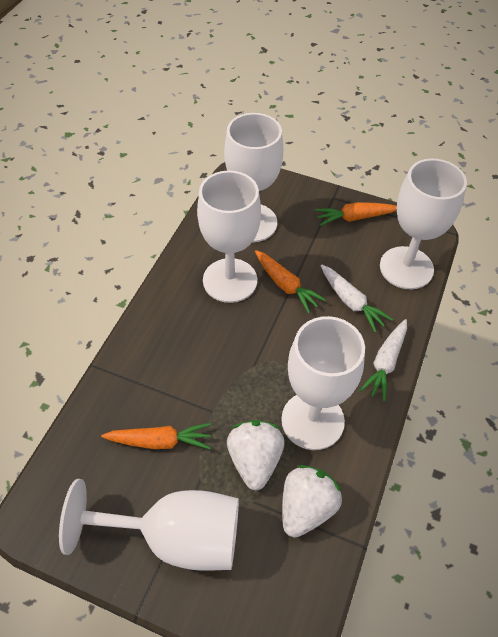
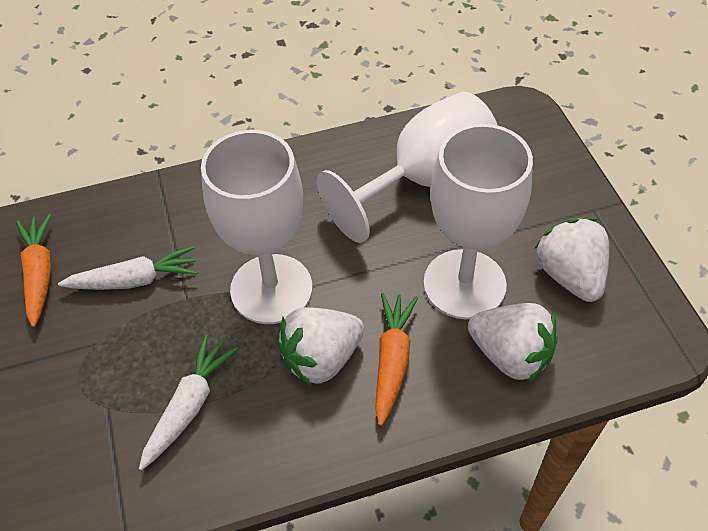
orange carrot: [101,423,211,449] [255,250,326,313] [315,202,397,226] = 3 -> [16,214,51,327] [375,293,418,426] = 2
white goblet: [59,479,239,571] [197,171,261,303] [224,113,283,242] [281,316,365,450] [380,159,467,290] = 5 -> [201,130,313,324] [317,92,498,243] [424,124,533,320] = 3
white strawberry: [227,420,285,490] [282,465,342,538] = 2 -> [277,307,364,386] [468,303,558,382] [534,218,609,302] = 3

